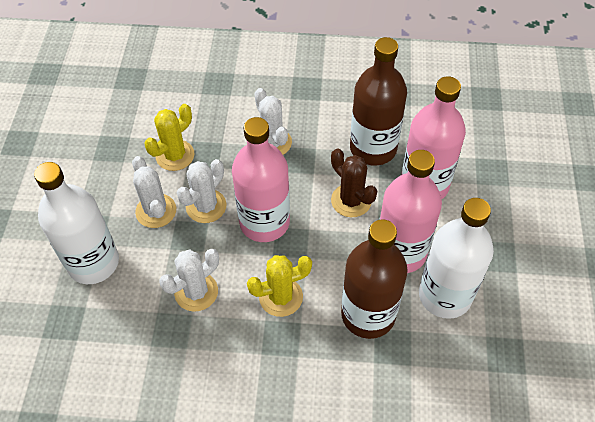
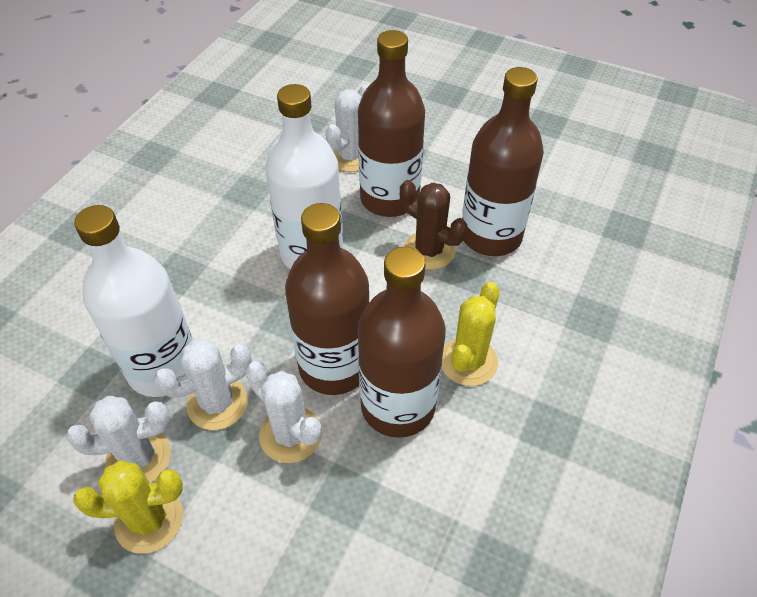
brown bottle: [341,219,408,339] [350,37,407,166] = 2 -> [285,203,369,395] [358,30,425,217] [358,247,446,438] [462,67,544,256] = 4
pink bottle: [232,117,290,242] [379,150,442,273] [401,76,466,199] = 3 -> none = 0

